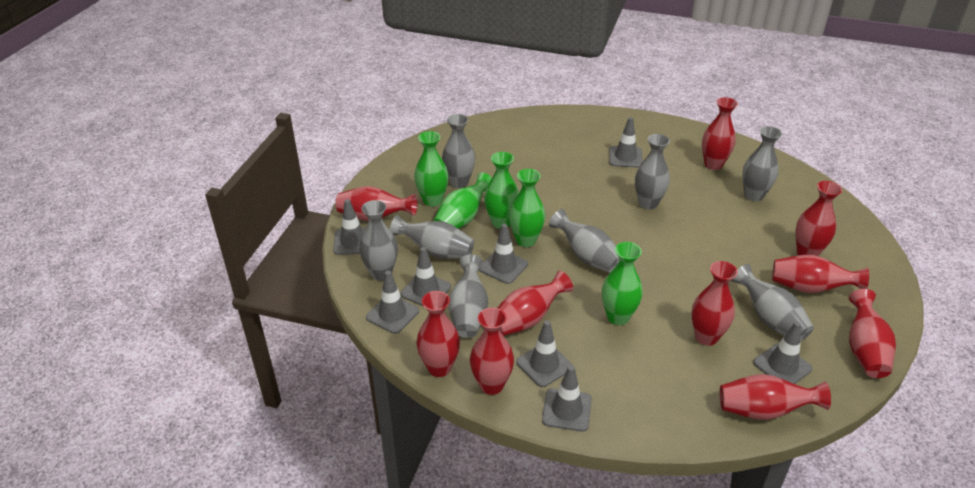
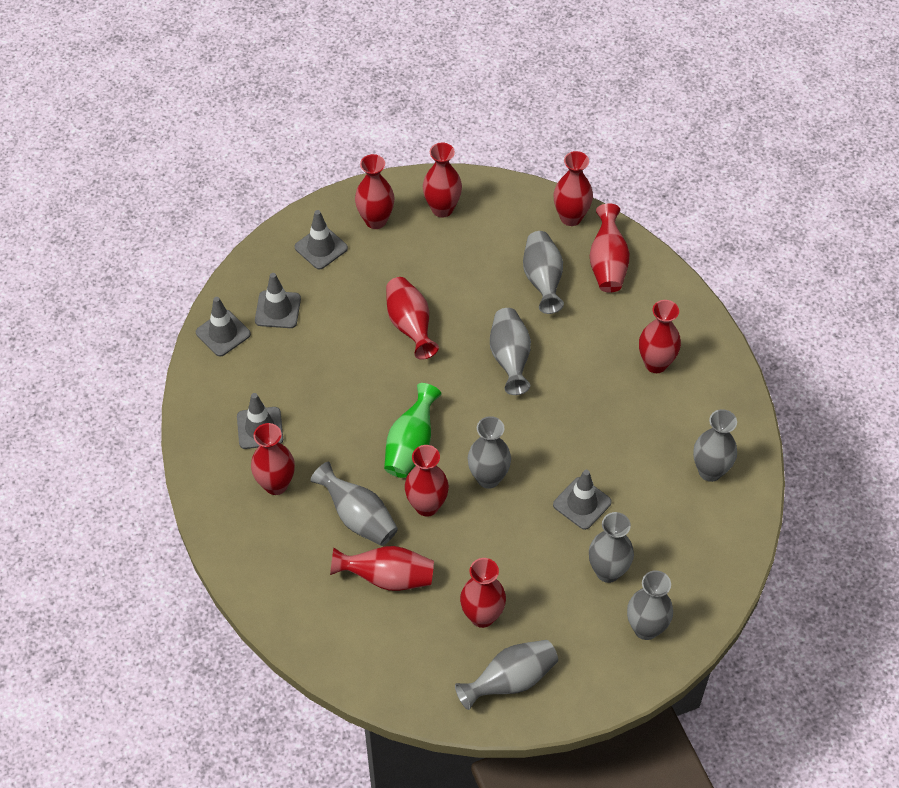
green vase: [414,131,449,207] [433,172,492,229] [484,152,519,229] [509,169,545,247] [602,242,643,325] = 5 -> [384,383,441,478] = 1
grey traffic cone: [333,199,366,255] [366,271,419,334] [401,247,451,306] [479,224,528,284] [516,320,573,387] [542,365,592,432] [609,117,643,168] [753,321,813,384] = 8 -> [196,297,251,356] [237,393,283,449] [255,273,301,328] [294,210,348,270] [553,470,612,530] = 5

